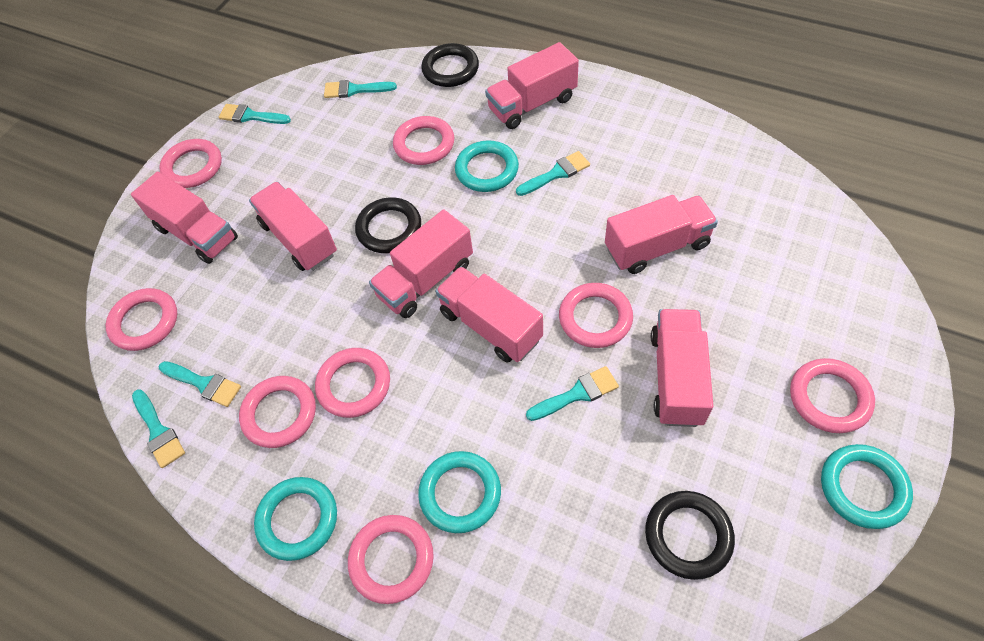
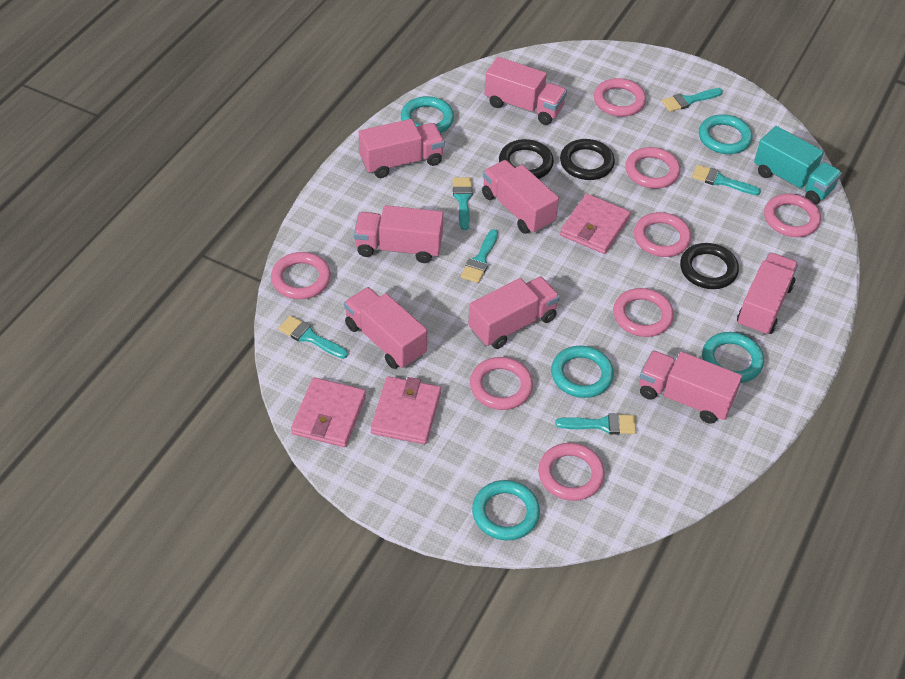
pink truck: [131,172,238,264] [249,182,337,271] [369,210,473,318] [435,266,543,363] [485,42,579,129] [605,195,718,274] [651,309,713,427] = 7 -> [344,287,427,369] [354,205,443,263] [359,119,445,178] [468,276,560,349] [482,160,559,234] [485,57,567,125] [639,351,742,424] [737,253,798,336] = 8
pink wallet: none = 0 -> [291,377,366,447] [371,376,441,444] [560,194,631,254] = 3
turquoise ring: [254,477,337,561] [418,451,501,533] [455,141,519,192] [821,444,913,529] = 4 -> [401,96,454,133] [472,480,540,540] [551,346,614,398] [699,114,753,154] [702,332,764,383] = 5
turquoise truck: none = 0 -> [754,126,842,204] = 1

